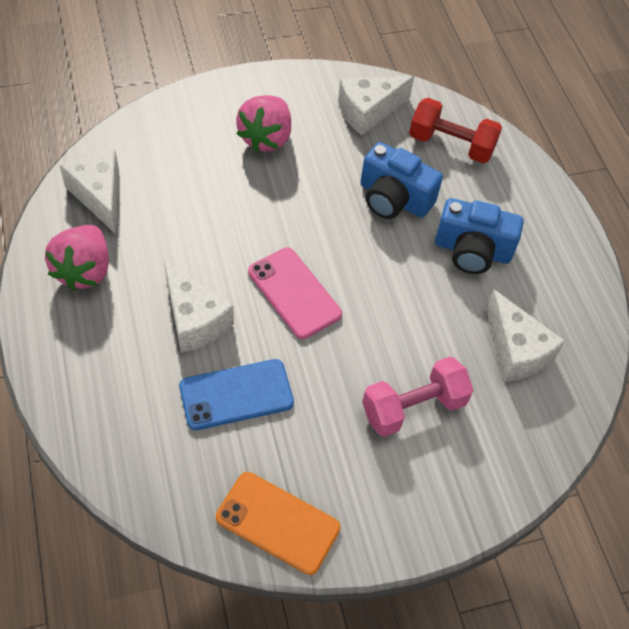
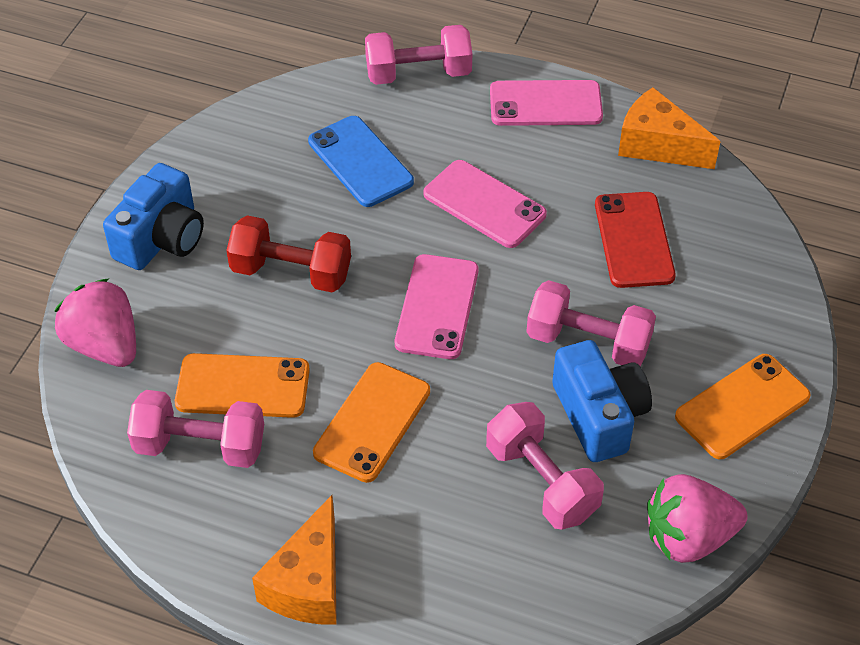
orange cheese: none = 0 -> [252,495,337,625] [618,87,721,169] = 2
orange phone: [216,472,340,575] = 1 -> [175,353,310,418] [313,362,430,483] [675,354,811,459] = 3
pink dumbbell: [362,357,473,437] = 1 -> [127,390,264,468] [365,25,472,85] [486,402,604,530] [526,280,656,366] = 4
pink phone: [248,247,342,339] = 1 -> [395,254,479,359] [423,160,547,248] [490,80,603,126] = 3
red phone: none = 0 -> [595,192,676,288] = 1
white cheese: [60,150,119,234] [164,261,234,353] [338,76,414,135] [486,289,565,382] = 4 -> none = 0

